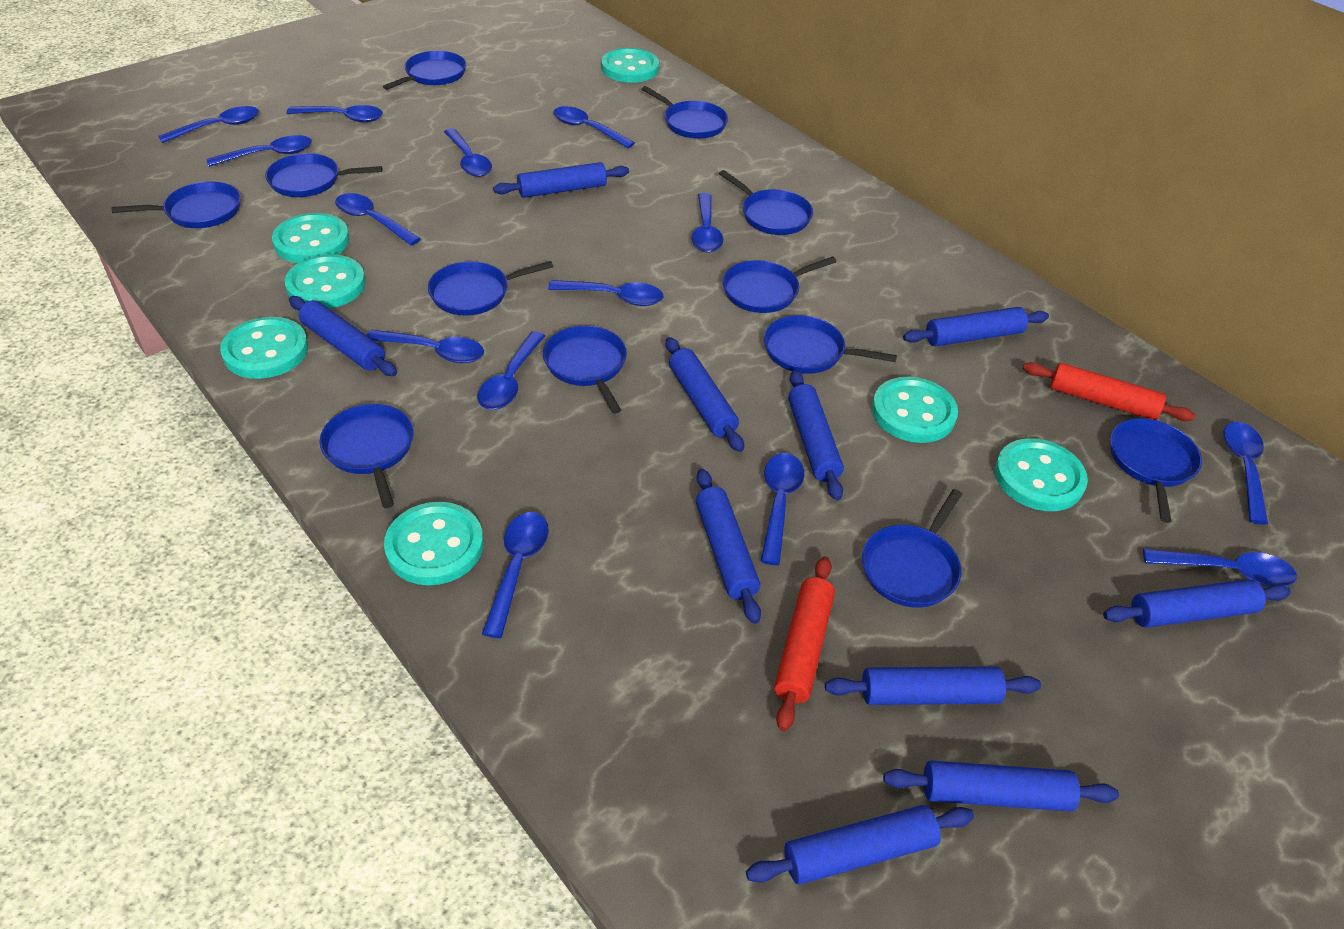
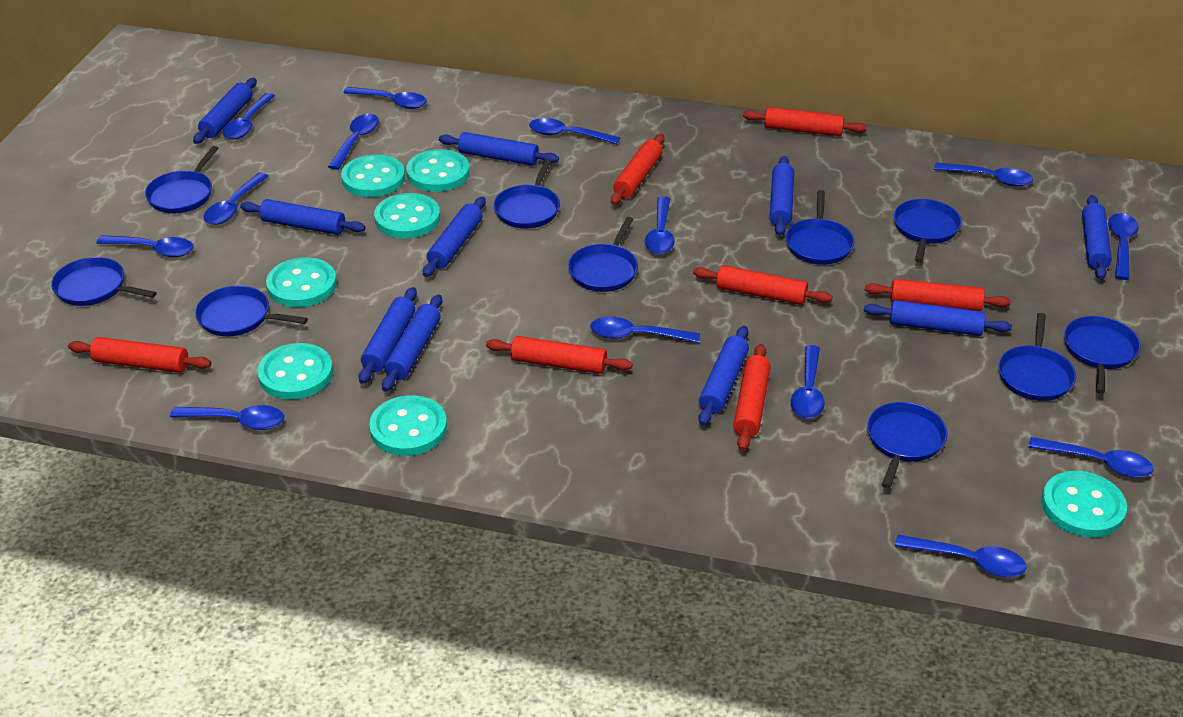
blue pan: [111,181,241,228] [265,153,382,197] [320,404,414,508] [383,51,466,90] [428,261,553,316] [543,326,627,414] [642,86,728,139] [719,170,813,235] [722,256,837,313] [764,315,897,374] [862,489,962,608] [1110,418,1202,523] = 12 -> [51,257,157,306] [145,146,219,213] [195,286,308,336] [493,159,560,228] [568,217,638,292] [785,190,855,265] [867,402,947,488] [893,199,962,262] [998,313,1076,401] [1064,316,1141,393] = 10
red rolling pin: [774,556,835,731] [1023,362,1195,421] = 2 -> [68,337,211,373] [486,336,633,374] [611,134,665,205] [693,265,833,305] [733,344,770,451] [743,107,867,136] [865,279,1011,311] = 7

